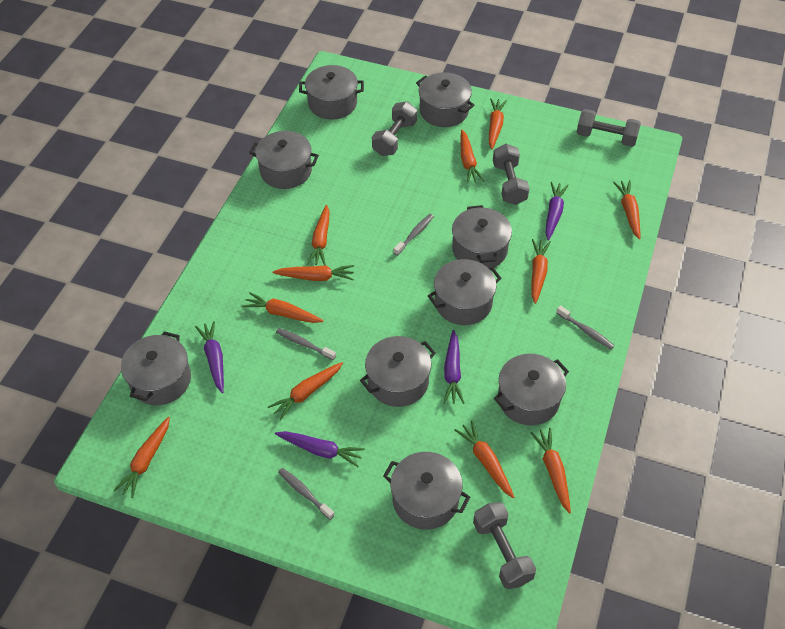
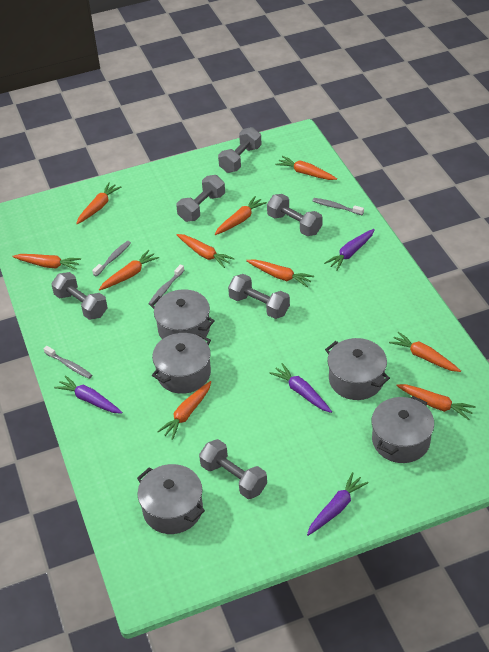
grey dumbbell: [372,101,417,156] [473,502,536,589] [493,144,530,205] [576,109,641,147] = 4 -> [51,272,108,320] [176,175,225,222] [199,439,267,499] [218,127,262,173] [228,274,290,319] [267,194,322,236] = 6
grey pot: [121,331,191,405] [249,131,319,189] [299,65,364,120] [360,336,436,407] [383,452,470,530] [416,72,475,127] [428,259,502,325] [452,205,512,268] [494,354,569,425] = 9 -> [137,464,205,534] [150,289,215,339] [152,333,211,394] [325,338,390,400] [372,396,434,463] = 5
orange carrot: [113,417,170,498] [242,292,323,323] [268,362,343,420] [273,265,354,281] [307,205,330,266] [454,420,514,498] [461,130,484,184] [489,98,507,150] [530,428,571,513] [531,239,551,304] [613,180,640,239] = 11 -> [12,254,81,270] [76,183,121,224] [99,250,159,291] [157,381,211,440] [177,234,235,268] [215,196,267,235] [246,259,314,287] [276,156,337,180] [389,332,461,372] [396,384,476,420] = 10

